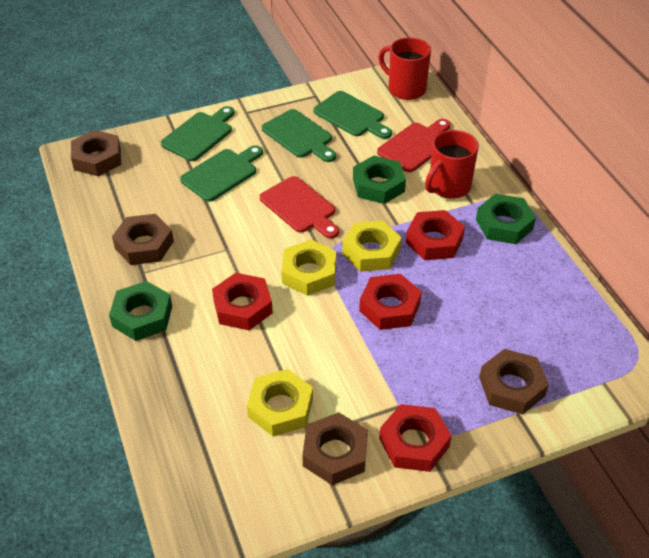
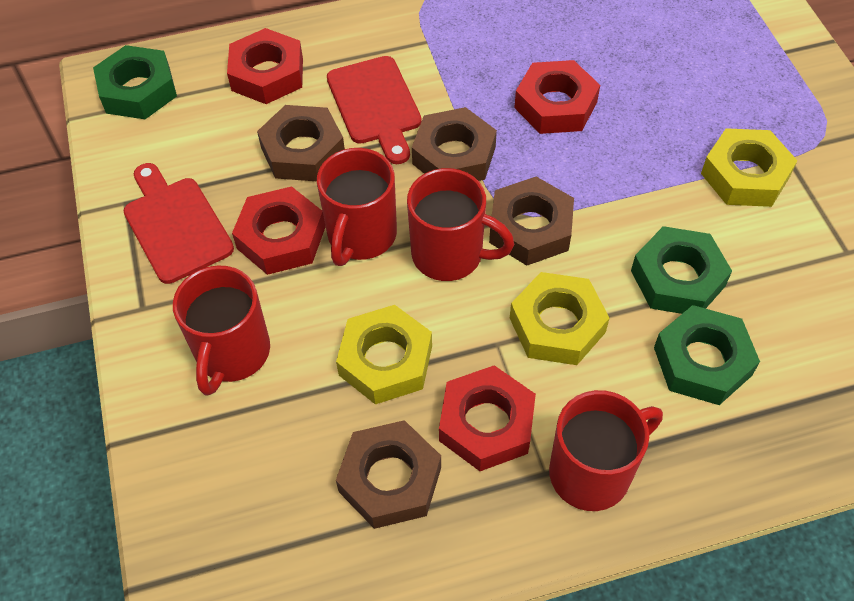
green cutting board: [161,106,235,161] [180,145,263,202] [262,109,336,162] [313,91,392,139] = 4 -> none = 0
red mug: [379,37,431,100] [425,130,479,199] = 2 -> [173,265,270,396] [317,148,397,266] [407,168,514,281] [549,390,663,511] = 4

